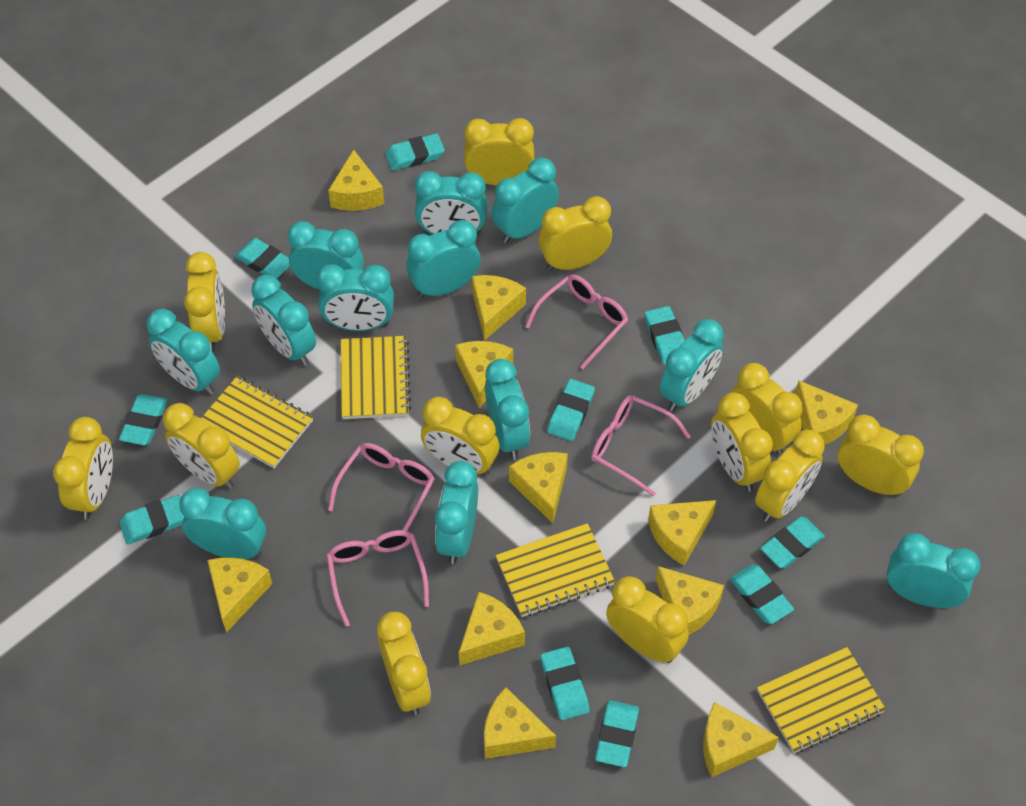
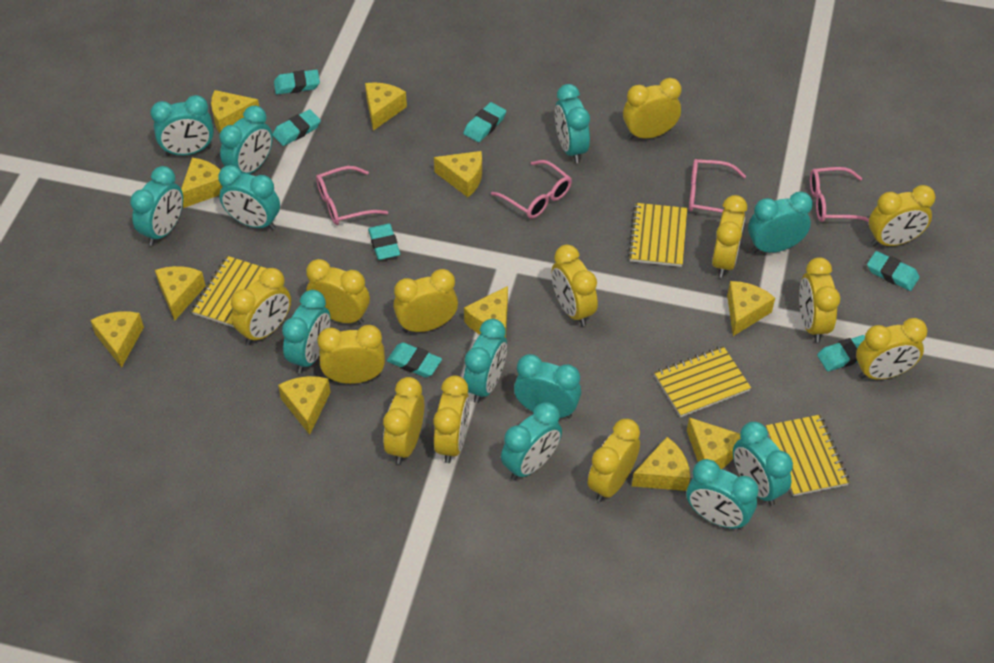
turquoise eraser: [119,394,168,445] [119,495,184,545] [235,238,290,278] [385,134,445,171] [541,647,589,720] [547,379,595,441] [595,700,639,767] [645,306,685,365] [730,564,794,624] [760,517,825,568] = 10 -> [273,109,321,146] [274,69,320,95] [368,224,400,260] [387,342,442,377] [463,102,506,142] [817,335,865,372] [867,251,920,291] = 7
yellow clock: [53,417,113,519] [163,403,240,489] [184,252,225,352] [377,612,431,715] [421,397,500,476] [464,118,534,185] [538,196,612,271] [606,576,689,663] [711,392,773,492] [731,363,803,455] [755,430,825,522] [838,415,924,497] = 12 -> [231,268,291,345] [306,259,370,325] [317,325,385,384] [383,377,424,464] [394,269,458,333] [433,375,470,463] [552,245,598,326] [588,419,640,502] [623,78,681,140] [712,195,747,278] [799,257,840,342] [856,318,927,380] [869,185,935,246] = 13

